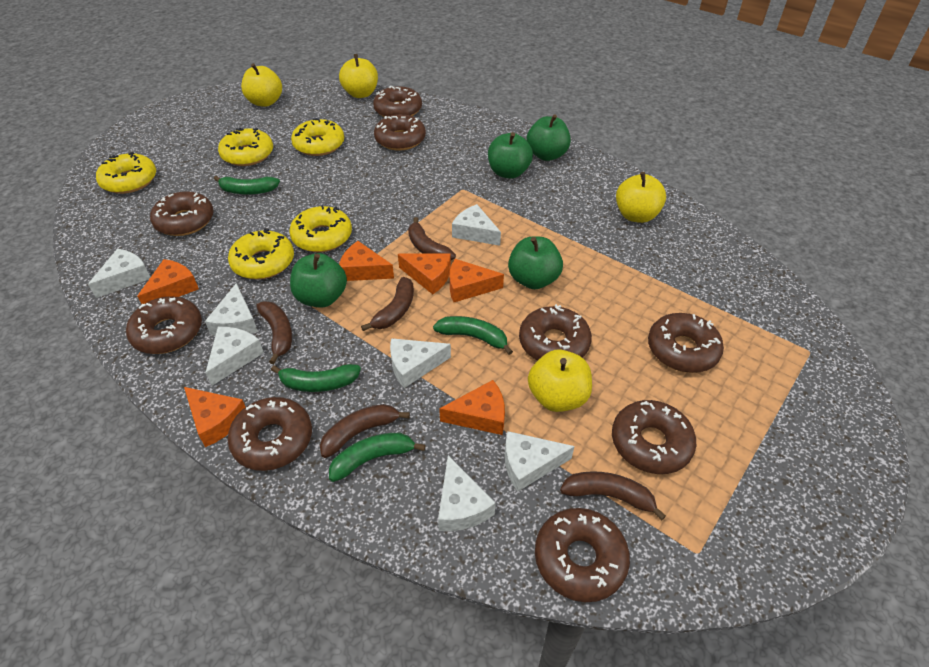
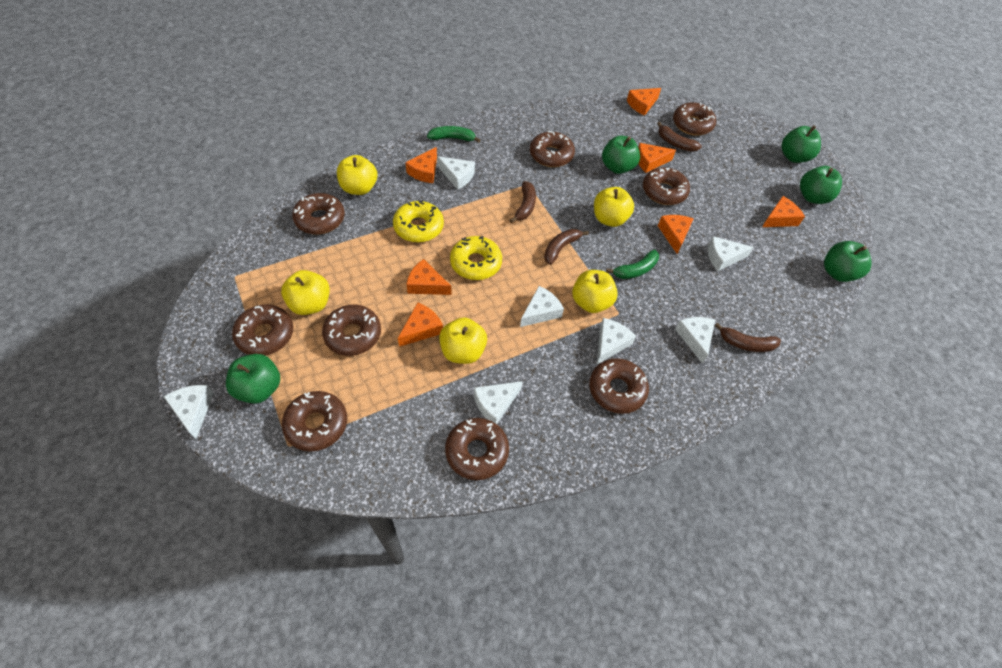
brown banana: [256,301,292,364] [320,404,410,458] [361,277,414,331] [408,217,456,260] [560,471,666,520] = 5 -> [510,181,536,223] [544,229,589,265] [657,122,702,152] [714,323,781,352] = 4
green apple: [290,253,347,308] [488,132,533,179] [508,236,563,289] [527,114,571,161] = 4 -> [226,354,280,404] [602,136,640,174] [781,125,821,163] [800,166,842,204] [824,241,872,282] = 5
green banana: [214,176,280,195] [271,364,361,392] [329,433,426,482] [433,316,513,355] = 4 -> [427,126,480,143] [606,250,659,279] = 2
orange cheese: [137,259,199,304] [184,387,245,447] [339,241,394,281] [398,254,451,294] [439,380,505,435] [450,259,504,302] = 6 -> [398,302,443,347] [405,147,437,183] [406,259,452,295] [627,88,661,116] [638,143,676,173] [658,215,694,254] [762,196,805,227] = 7
yellow apple: [241,63,282,107] [339,54,378,98] [528,350,592,412] [616,172,666,223] = 4 -> [281,270,330,315] [337,155,377,195] [439,317,487,364] [572,270,618,313] [594,187,634,227] = 5
yellow donut: [96,152,156,194] [218,128,273,166] [228,228,294,279] [289,205,352,252] [291,118,344,156] = 5 -> [393,199,444,243] [450,236,502,280] = 2

